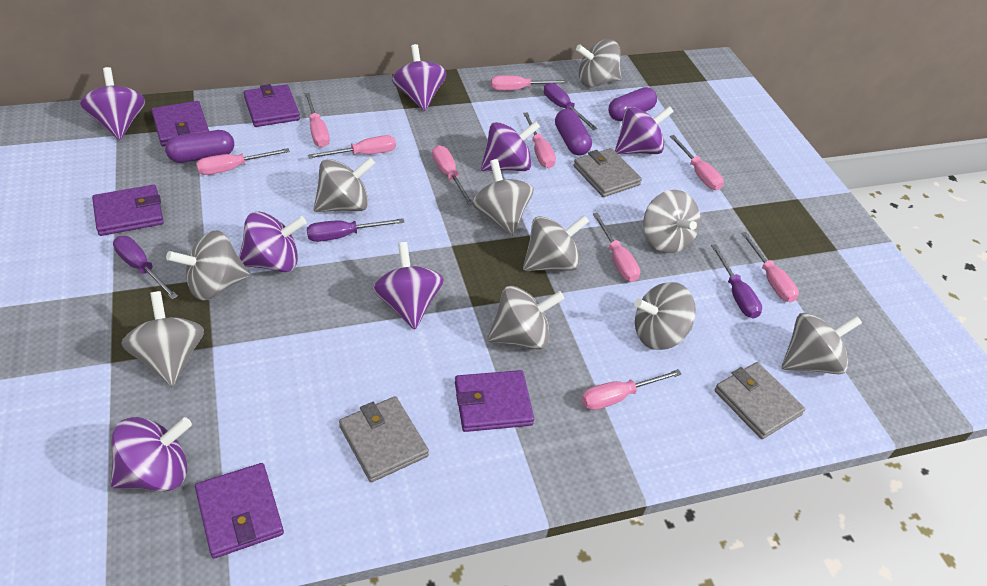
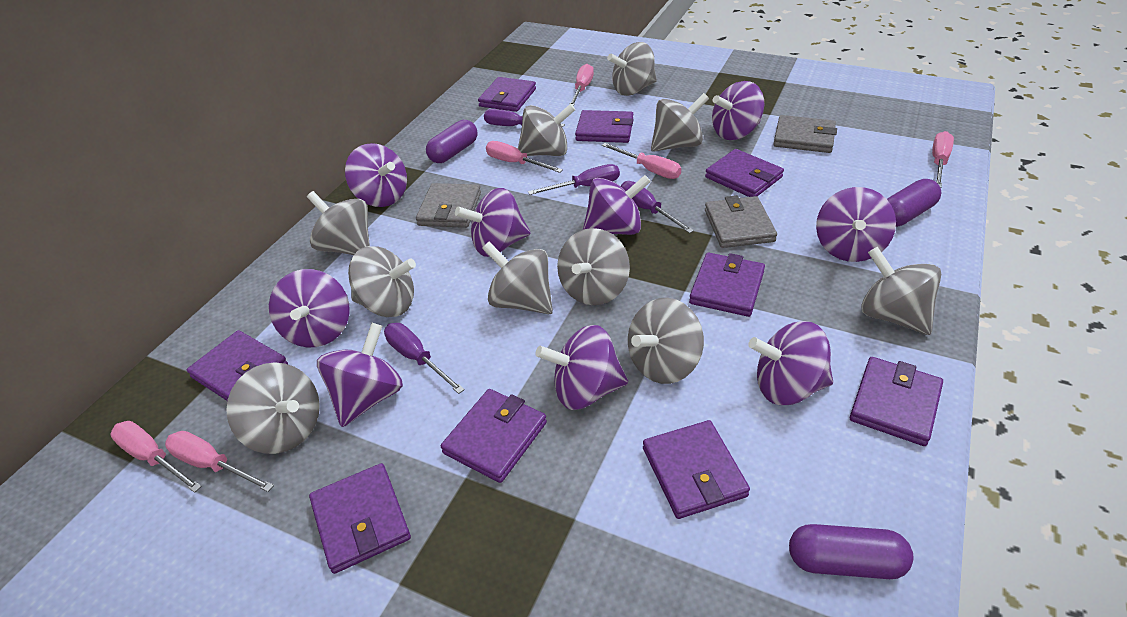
pink screwdriver: [196,148,290,175] [305,93,330,147] [308,135,396,158] [432,145,472,205] [491,75,568,91] [523,112,556,168] [581,369,682,410] [593,213,640,282] [670,135,724,190] [741,232,799,303] = 10 -> [110,421,202,493] [165,431,274,492] [486,141,563,173] [570,64,594,107] [602,143,681,179] [932,131,954,188] = 6
purple spinning top: [80,67,145,140] [111,417,192,491] [239,211,307,272] [373,242,444,329] [392,44,447,111] [481,121,540,171] [615,106,674,154] = 7 -> [269,269,350,347] [317,323,403,427] [345,143,407,207] [455,188,530,257] [535,325,628,410] [583,175,651,235] [712,81,764,140] [748,321,833,405] [816,187,896,262] = 9
purple wallet: [92,185,164,236] [151,101,209,146] [195,463,284,558] [244,84,300,127] [455,370,534,432] = 5 -> [187,330,288,401] [309,463,411,574] [441,389,547,483] [478,77,536,112] [575,110,634,143] [643,420,750,519] [689,253,765,317] [705,149,784,197] [850,357,943,446] = 9

